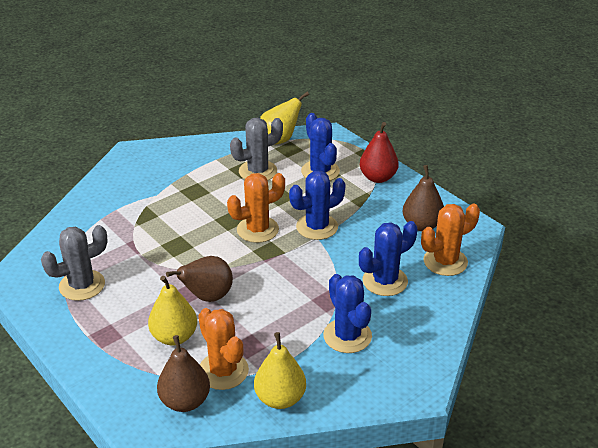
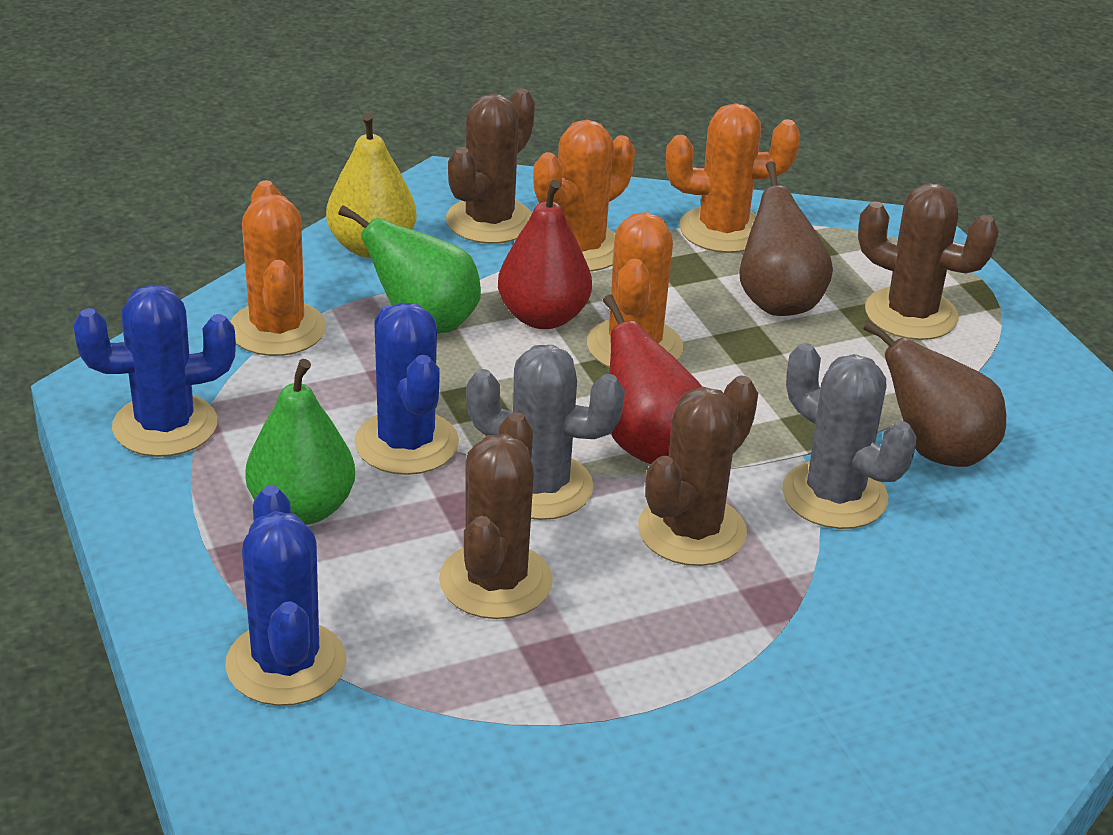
blue cactus: [289,171,346,240] [301,113,340,181] [323,274,372,353] [359,221,417,296] = 4 -> [74,285,236,457] [225,485,346,706] [354,303,459,475] = 3
brown cactus: none = 0 -> [439,412,553,619] [446,88,535,244] [638,375,758,566] [858,184,999,340] = 4
brown pear: [157,335,210,412] [166,256,233,302] [403,165,444,231] = 3 -> [739,161,833,316] [863,320,1006,467] = 2
green pear: none = 0 -> [245,359,355,525] [338,205,481,333] = 2
orange cactus: [198,308,249,390] [227,173,285,243] [421,204,480,276] = 3 -> [230,180,326,356] [533,120,635,272] [587,212,683,368] [666,103,800,253] = 4
red pear: [360,122,399,183] = 1 -> [498,180,592,329] [603,295,702,464] = 2
yellow pear: [148,276,197,346] [254,332,306,409] [260,92,309,145] = 3 -> [326,113,416,258] = 1

